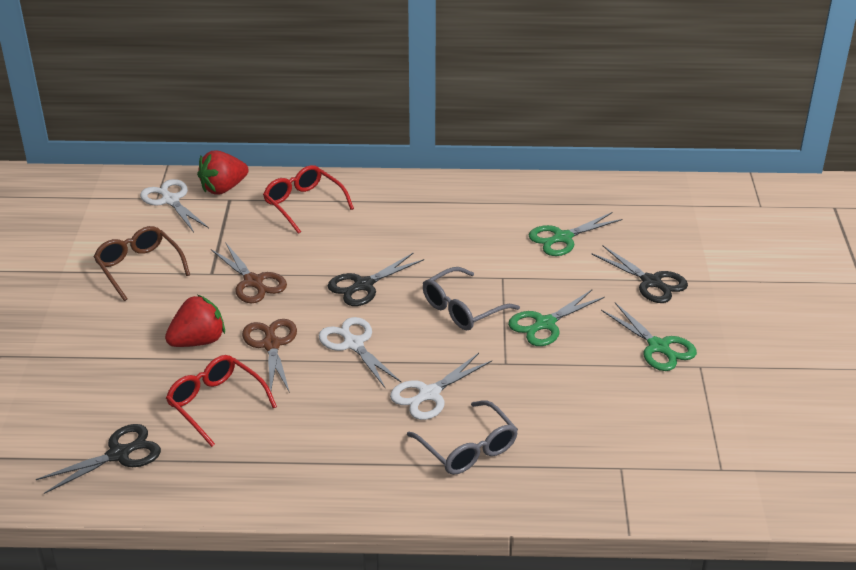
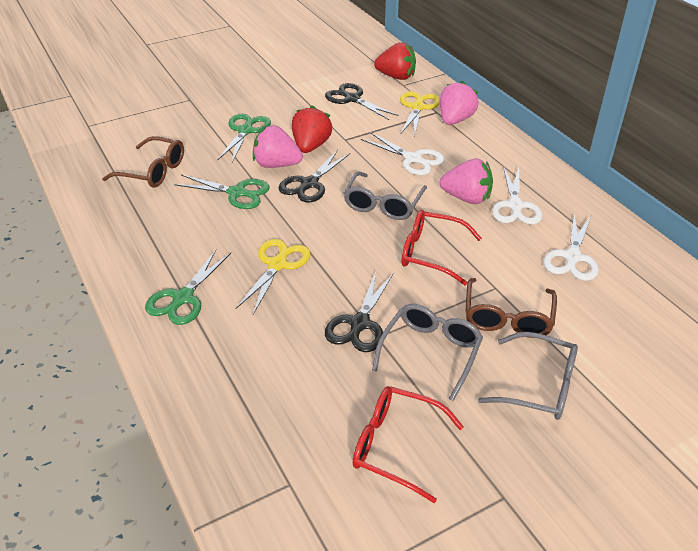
brown glasses: [94,226,190,301] = 1 -> [102,136,184,188] [465,278,557,338] = 2
brown scissors: [211,242,287,303] [242,319,297,393] = 2 -> none = 0
grey glasses: [407,400,518,475] [423,267,520,331] = 2 -> [344,171,427,220] [372,304,483,401] [478,332,578,420] = 3
pink strawberry: none = 0 -> [253,125,303,168] [440,81,478,125] [440,158,493,204] = 3
yellow scissors: none = 0 -> [235,239,310,314] [400,91,440,136] = 2

